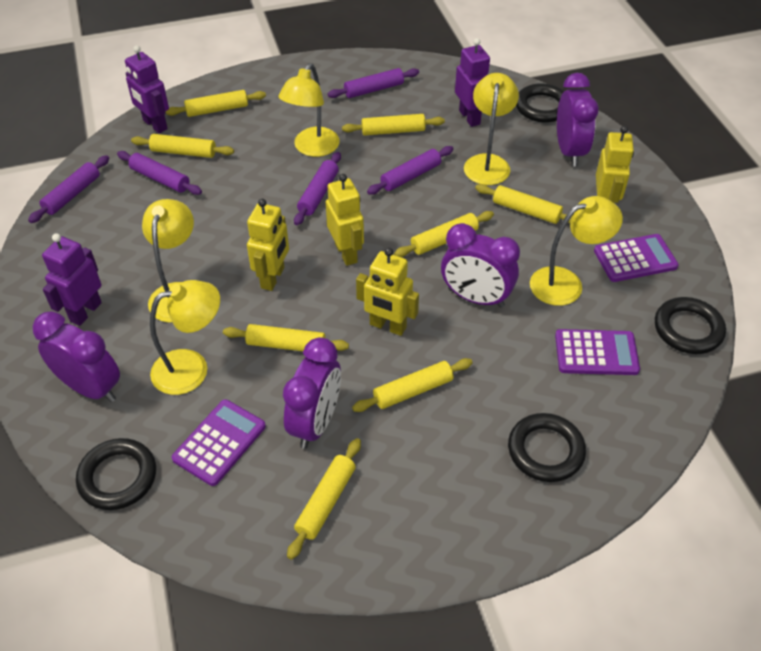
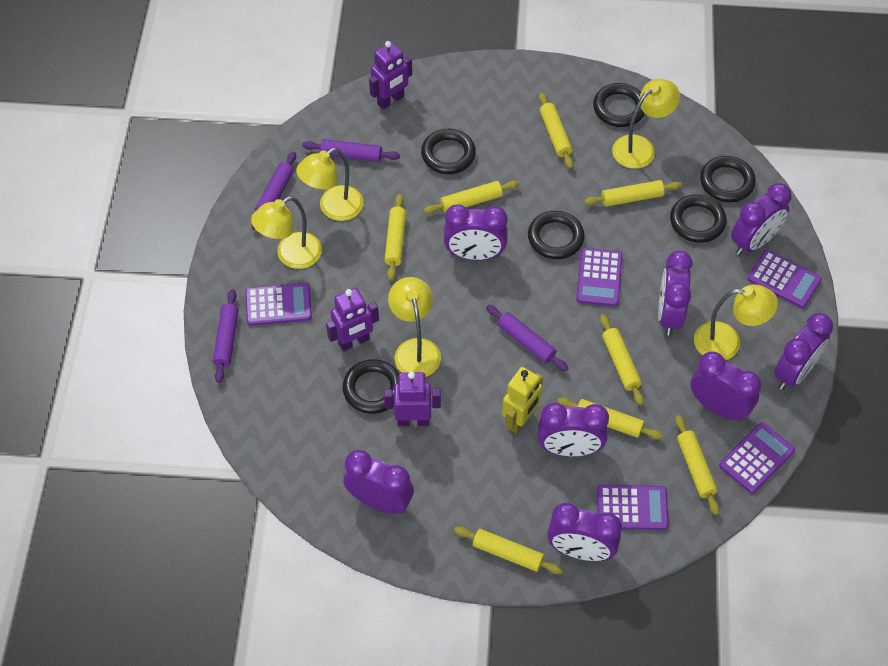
black ring: [76,438,156,510] [508,413,586,482] [516,83,564,123] [655,297,726,354] = 4 -> [343,359,399,414] [421,129,476,174] [528,211,585,259] [593,83,645,127] [670,194,727,243] [700,156,756,202] = 6
purple calculator: [172,399,266,486] [555,329,640,375] [594,234,679,282] = 3 -> [245,283,312,326] [576,248,622,307] [597,485,669,530] [719,422,795,494] [747,250,822,308] = 5
purple clock: [33,311,120,402] [283,337,341,449] [441,223,520,308] [557,73,599,166] = 4 -> [343,450,414,514] [443,205,508,261] [538,403,609,457] [547,502,622,561] [658,251,693,336] [690,352,761,421] [731,183,791,255] [774,313,833,390] = 8
purple rolling pin: [28,155,109,223] [117,151,202,195] [294,152,341,225] [328,68,419,98] [367,146,453,195] = 5 -> [213,289,239,383] [252,152,296,230] [302,139,400,162] [486,305,568,371] = 4
yellow robot: [247,199,289,291] [326,174,364,266] [356,248,419,336] [596,126,634,203] = 4 -> [502,367,543,434] = 1

